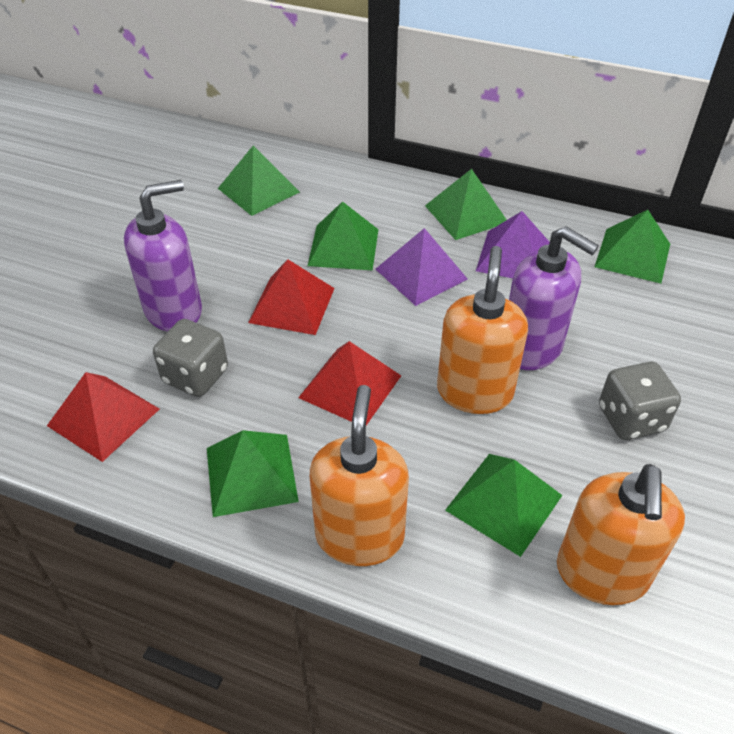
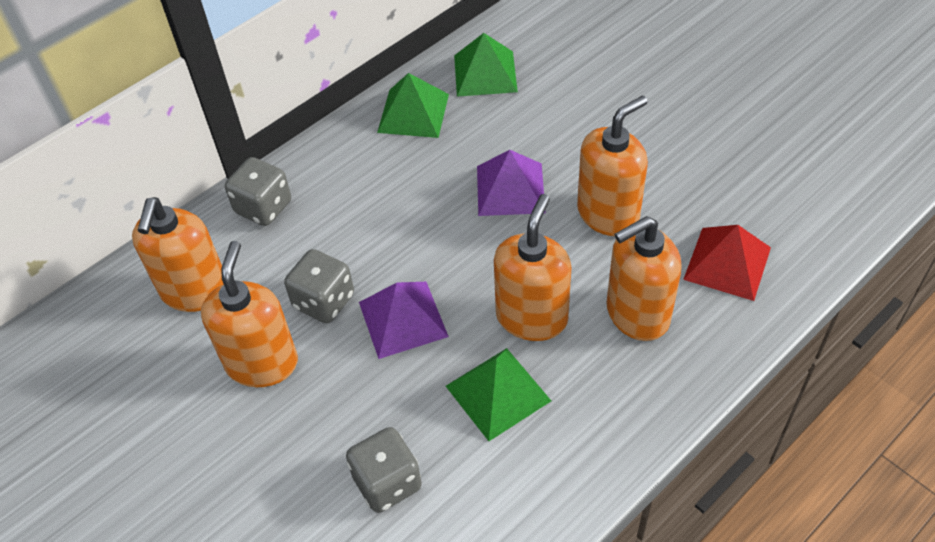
green pyramid: [207,430,299,517] [218,145,300,216] [308,201,379,270] [425,169,507,240] [445,454,563,557] [595,210,670,284] = 6 -> [377,73,449,138] [446,348,551,441] [454,33,518,97] = 3
grey dice: [153,319,228,397] [599,362,681,440] = 2 -> [225,157,291,226] [284,249,354,323] [346,427,422,513] = 3
orange soap dispenser: [310,385,409,566] [437,246,528,414] [557,464,685,605] = 3 -> [132,197,224,312] [201,241,298,387] [494,194,571,341] [577,96,648,236] [606,216,682,341] = 5
purple soap dispenser: [124,180,202,332] [509,226,599,370] = 2 -> none = 0
red pyramid: [47,372,160,462] [248,259,335,335] [298,341,401,425] = 3 -> [683,225,771,301] = 1

